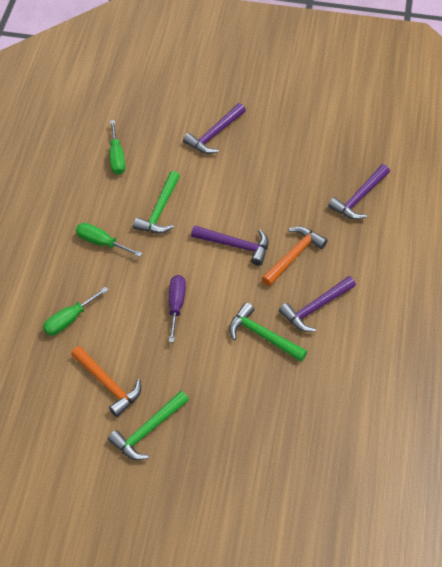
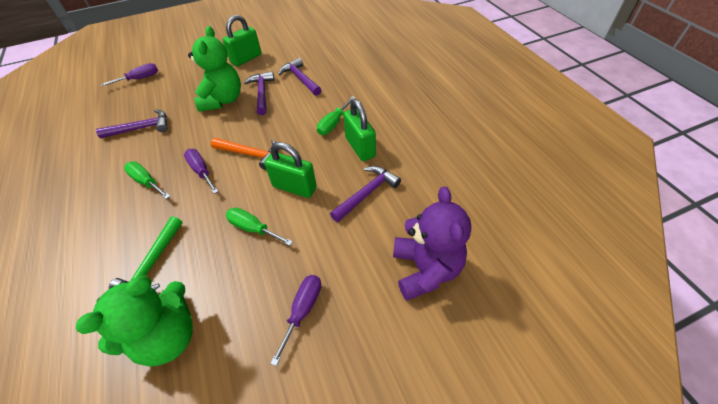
green hammer: [108,391,189,460] [133,171,180,233] [229,303,307,362] = 3 -> [109,216,182,290] = 1
green padlock: none = 0 -> [223,15,261,66] [264,142,317,198] [343,99,376,161] = 3
green teddy bear: none = 0 -> [76,276,193,367] [188,26,241,112] = 2
orange hammer: [71,346,141,417] [262,226,328,286] = 2 -> [211,138,279,170] = 1
purple screwdriver: [169,275,186,342] = 1 -> [101,63,158,86] [184,149,218,194] [270,275,321,366] = 3
purple teddy bear: none = 0 -> [393,186,471,301] = 1

